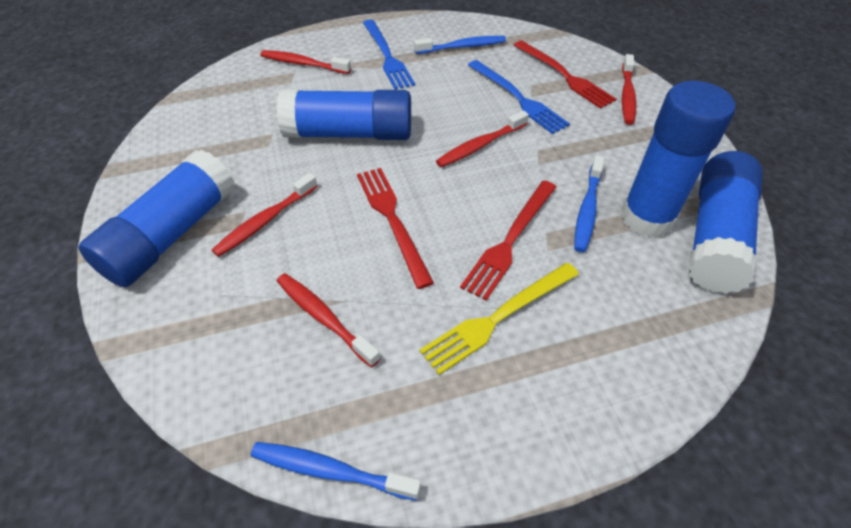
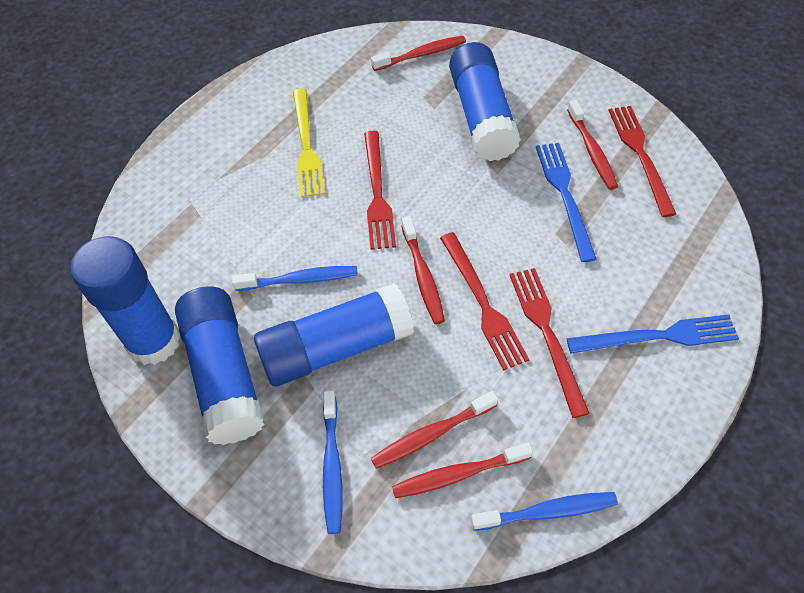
red fork: [357,168,434,289] [460,181,556,301] [514,40,616,109] = 3 -> [364,131,396,250] [440,232,530,370] [510,268,590,418] [608,106,676,217] = 4

